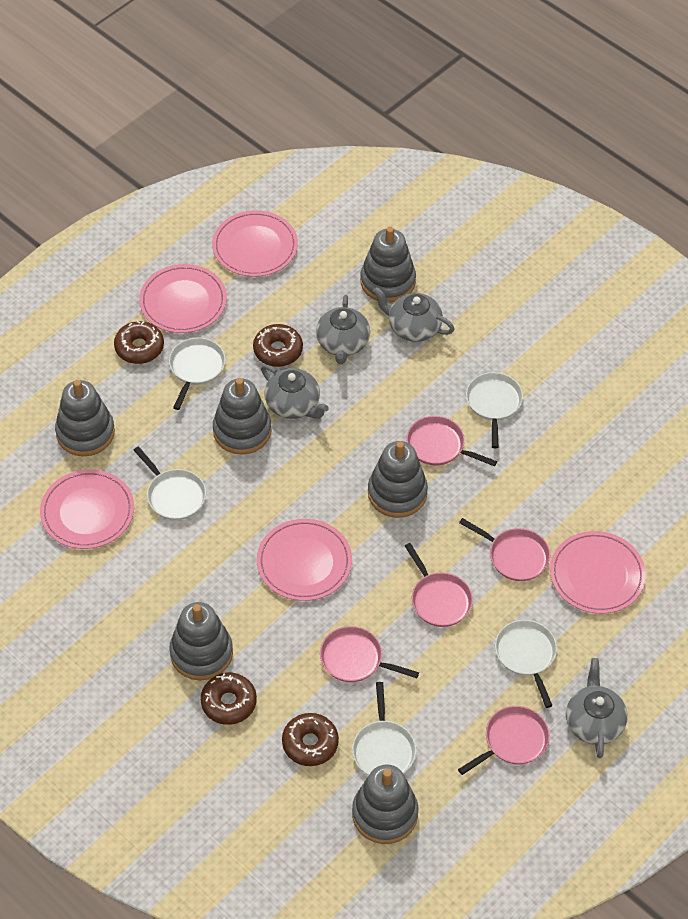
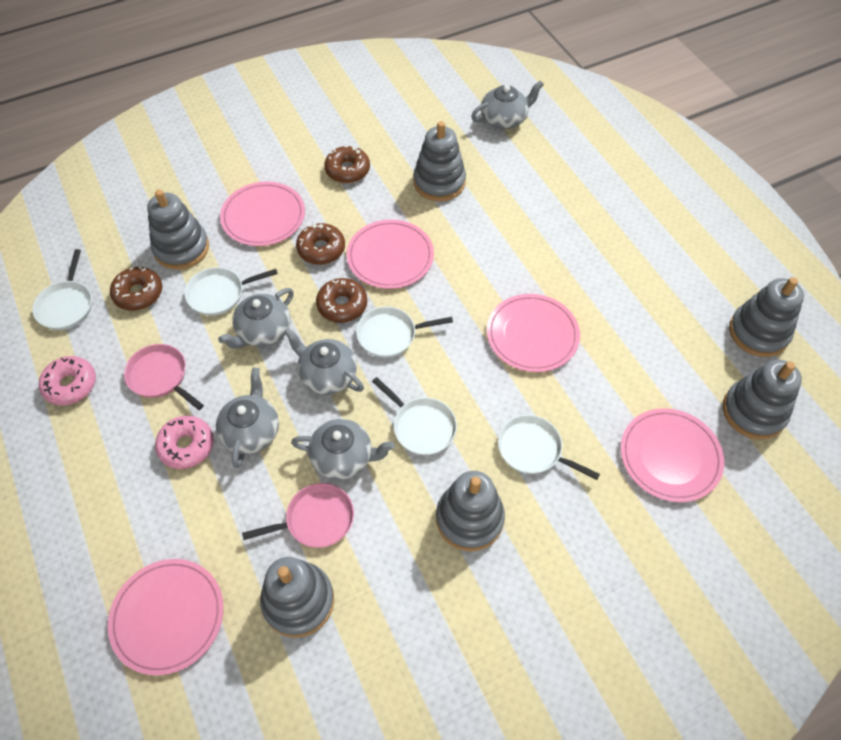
grey teapot: [261,365,329,419] [316,295,370,364] [373,287,455,342] [566,658,628,758] = 4 -> [216,368,279,468] [218,288,294,349] [284,328,364,395] [291,419,395,480] [471,80,544,129] = 5
pink donut: none = 0 -> [39,356,96,406] [155,416,214,469] = 2
pink pan: [320,626,419,682] [405,543,473,627] [406,416,497,467] [458,706,550,775] [459,518,550,581] = 5 -> [124,344,204,410] [242,483,354,548] = 2

